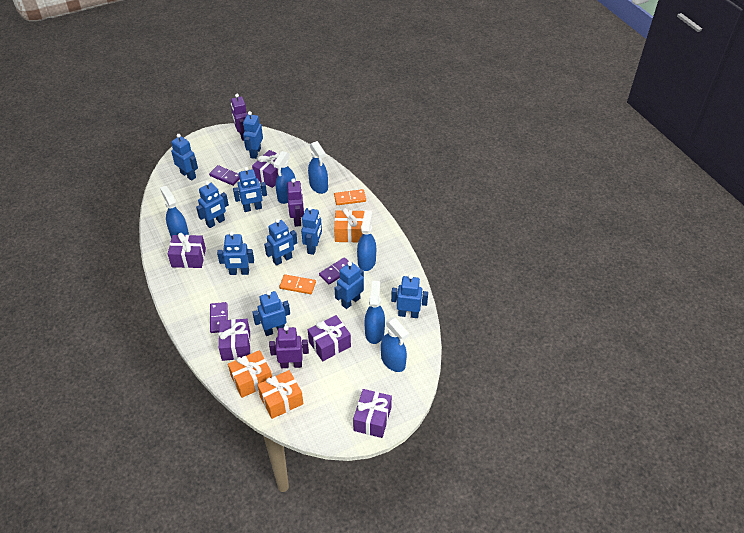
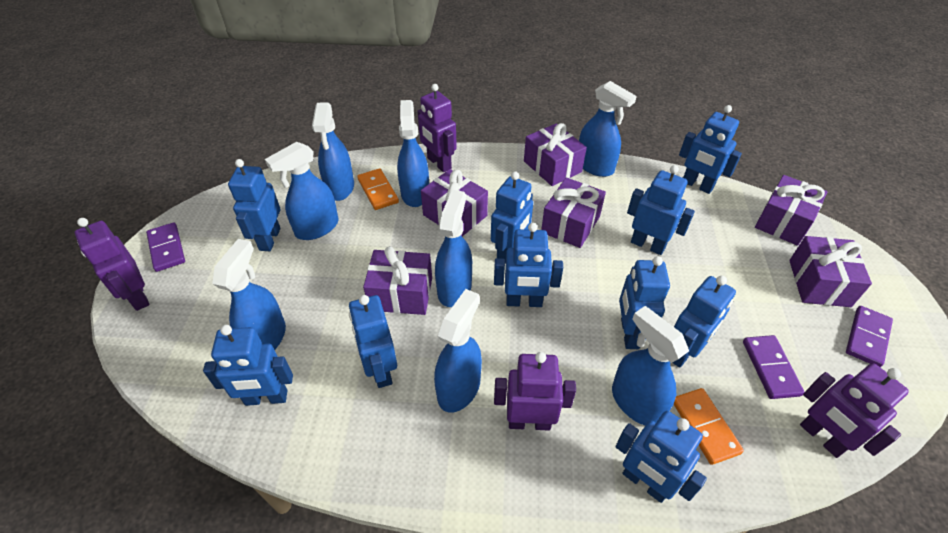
blue spray bottle: [160,186,189,238] [273,151,296,204] [308,141,328,194] [357,210,376,271] [365,281,385,344] [381,317,409,372] = 6 -> [212,239,286,350] [265,142,338,240] [312,102,354,201] [397,100,429,207] [434,289,482,412] [435,190,472,307] [579,81,637,177] [612,306,689,426] = 8
orange gift: [228,350,272,398] [257,370,303,419] [334,208,365,243] = 3 -> none = 0
purple gift: [168,233,206,268] [219,319,250,361] [252,150,289,188] [308,315,351,361] [353,389,392,438] = 5 -> [363,246,432,315] [421,169,488,237] [524,123,587,186] [541,177,606,248] [755,175,828,246] [789,236,872,307] = 6
purple robot: [231,94,247,141] [269,326,309,368] [287,178,304,227] = 3 -> [75,218,150,311] [417,84,457,172] [494,352,576,430] [800,363,909,458] = 4

